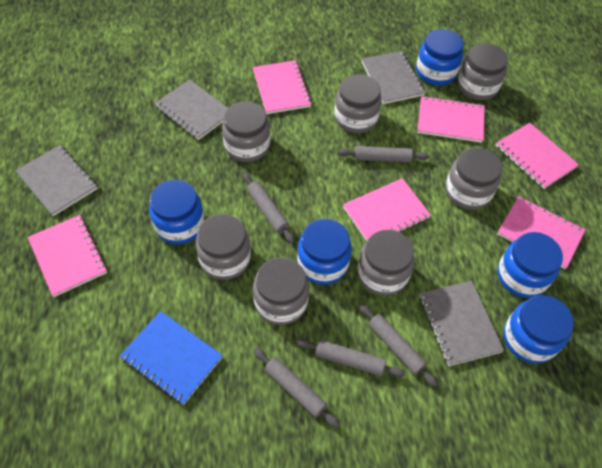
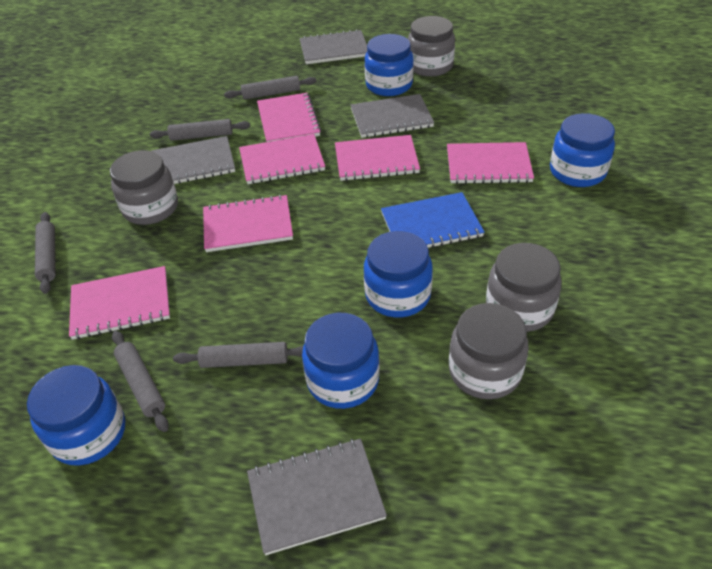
grey jar: [196,214,251,280] [222,101,270,162] [253,257,309,325] [334,74,382,133] [357,229,414,296] [445,148,502,210] [457,43,508,100] = 7 -> [110,150,178,225] [408,16,455,77] [449,303,529,399] [486,243,562,332] = 4

